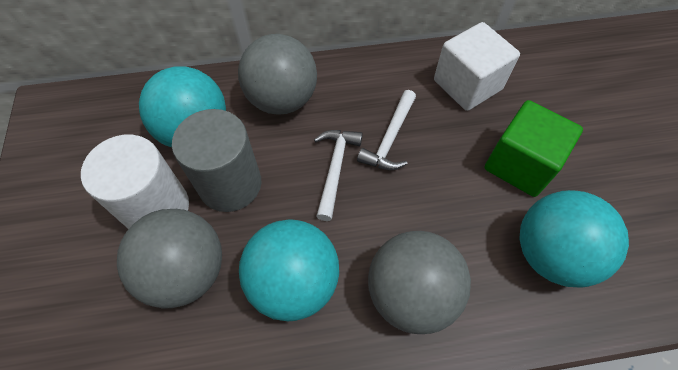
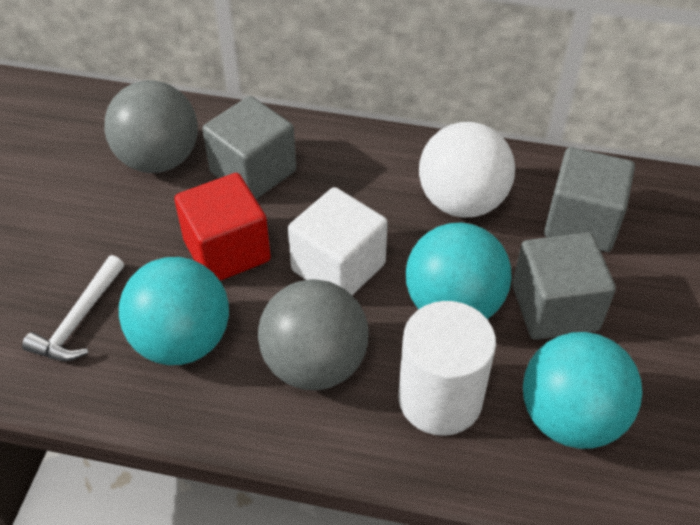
green cube: [485,100,583,197] = 1 -> none = 0
grey ball: [117,209,222,309] [238,34,317,115] [368,231,471,334] = 3 -> [104,80,198,173] [258,279,369,390] = 2
grey cube: none = 0 -> [203,96,296,199] [512,232,616,340] [544,147,635,252] = 3
grey cylinder: [172,109,261,212] = 1 -> none = 0
red cube: none = 0 -> [174,173,271,281] = 1
white ball: none = 0 -> [419,122,515,218] = 1
white hammer: [314,130,363,221] [357,90,416,170] = 2 -> [22,255,124,361] = 1

